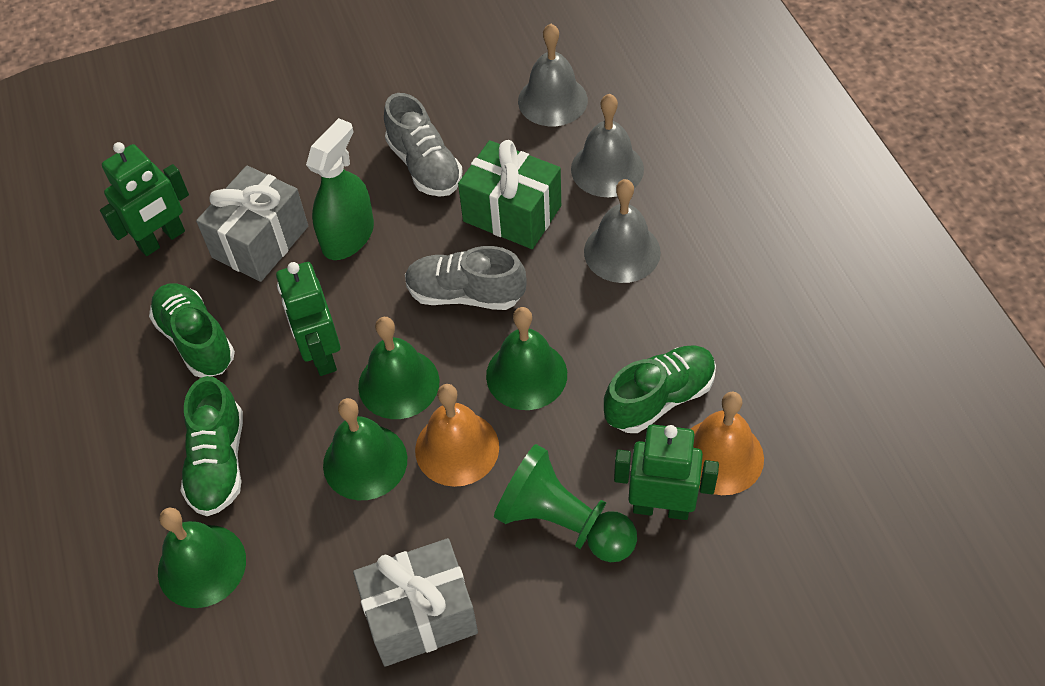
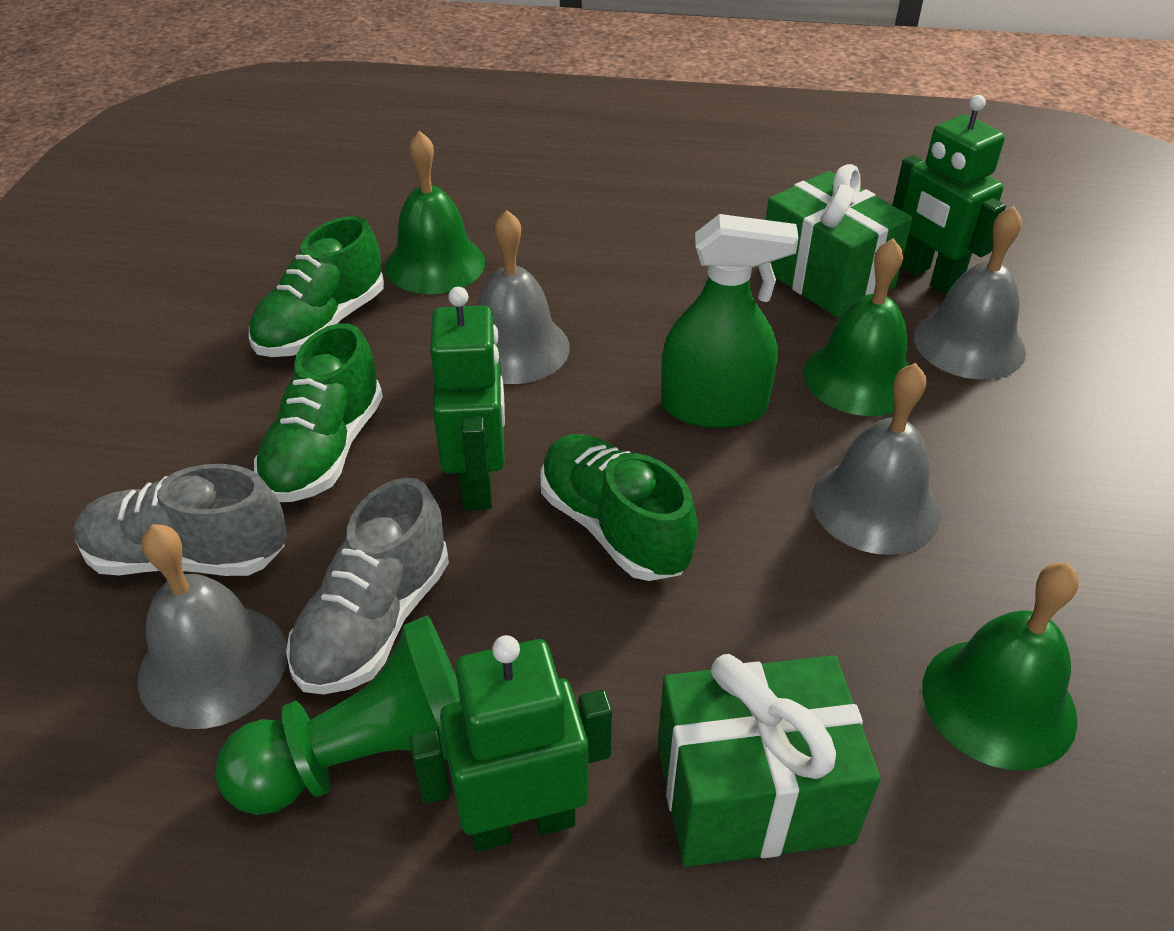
green bell: [158,508,246,608] [323,398,407,500] [358,317,440,419] [486,307,567,410] = 4 -> [385,131,485,294] [803,238,909,416] [922,563,1079,770] = 3
green gift: [458,140,561,249] = 1 -> [658,654,881,867] [766,164,913,318] = 2
grey bell: [518,23,588,126] [571,94,644,197] [584,179,661,283] = 3 -> [138,524,287,729] [478,210,570,384] [811,363,941,555] [914,206,1026,380] = 4
grey gift: [196,166,308,282] [353,538,478,667] = 2 -> none = 0
orange bell: [415,384,499,487] [691,391,764,495] = 2 -> none = 0

